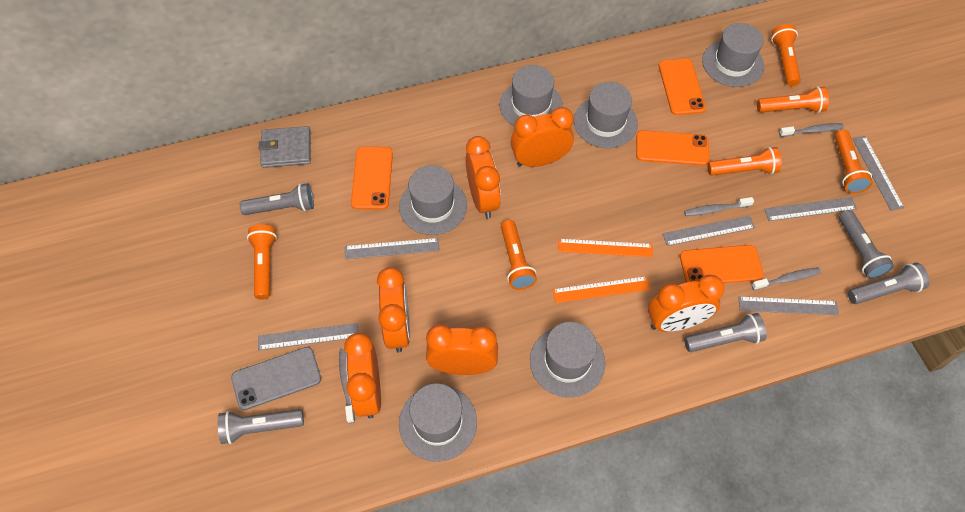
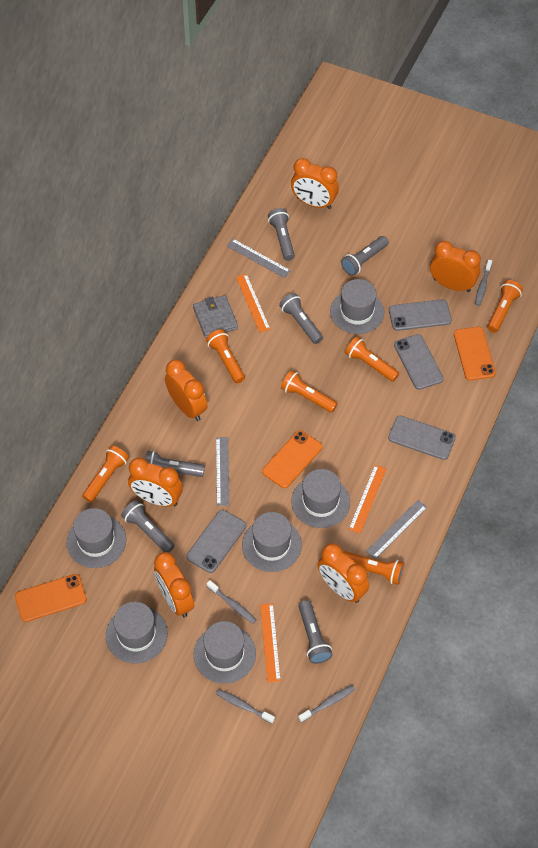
grey flashlight: [218,409,304,444] [240,183,314,215] [684,313,767,352] [839,210,894,279] [848,263,930,304] = 5 -> [121,500,175,553] [145,451,205,477] [268,208,295,261] [279,293,323,344] [299,600,333,664] [341,236,389,276] = 6
grey phone: [231,347,321,410] = 1 -> [186,510,246,573] [388,416,456,460] [389,299,452,331] [394,334,444,390] = 4
grey ruler: [258,323,359,350] [345,238,440,259] [662,216,755,246] [738,296,839,315] [764,197,857,221] [852,136,904,211] = 6 -> [216,437,229,506] [227,239,291,278] [366,500,427,559] = 3
orange phone: [351,147,393,210] [636,130,710,166] [659,59,706,115] [680,245,764,284] = 4 -> [15,574,87,622] [262,430,322,488] [454,327,496,381] = 3
orange ruler: [553,276,650,303] [558,239,653,257] = 2 -> [236,274,270,332] [260,603,281,682] [349,465,386,533] = 3

